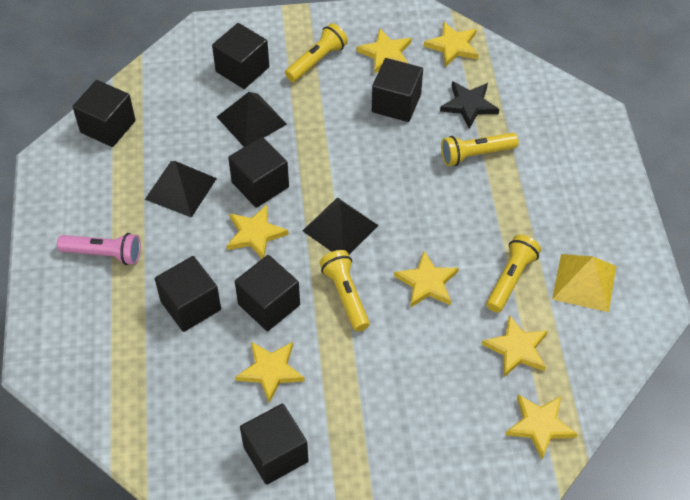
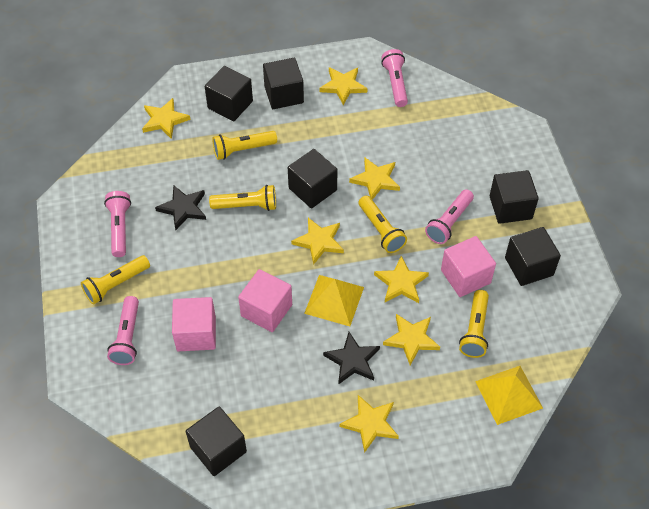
black cube: [73,80,136,147] [155,256,221,332] [212,23,269,89] [228,137,289,208] [235,255,300,331] [240,404,309,485] [372,58,423,122] = 7 -> [186,407,247,476] [205,66,253,121] [263,58,304,109] [288,149,338,208] [490,170,539,224] [505,227,561,286] = 6
black pyramid: [145,161,217,218] [217,92,287,147] [303,197,379,255] = 3 -> none = 0
black star: [440,81,499,129] = 1 -> [155,185,206,230] [323,332,380,385] = 2
pink cube: none = 0 -> [172,297,216,351] [238,269,292,332] [441,236,496,297] = 3
pink flashlight: [57,233,141,265] = 1 -> [104,191,131,257] [107,296,139,365] [381,49,408,107] [425,189,474,244] = 4
yellow flashlight: [285,23,348,82] [320,250,370,332] [441,133,519,166] [486,235,541,313] = 4 -> [81,255,150,305] [209,185,276,211] [212,131,277,160] [359,196,407,253] [459,290,489,358] = 5
yellow pyramid: [552,254,616,312] = 1 -> [304,275,364,326] [475,366,543,425] = 2

